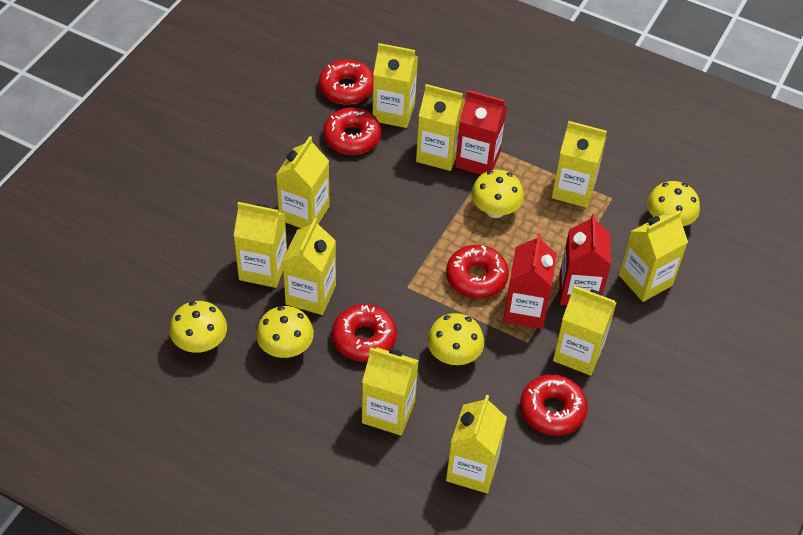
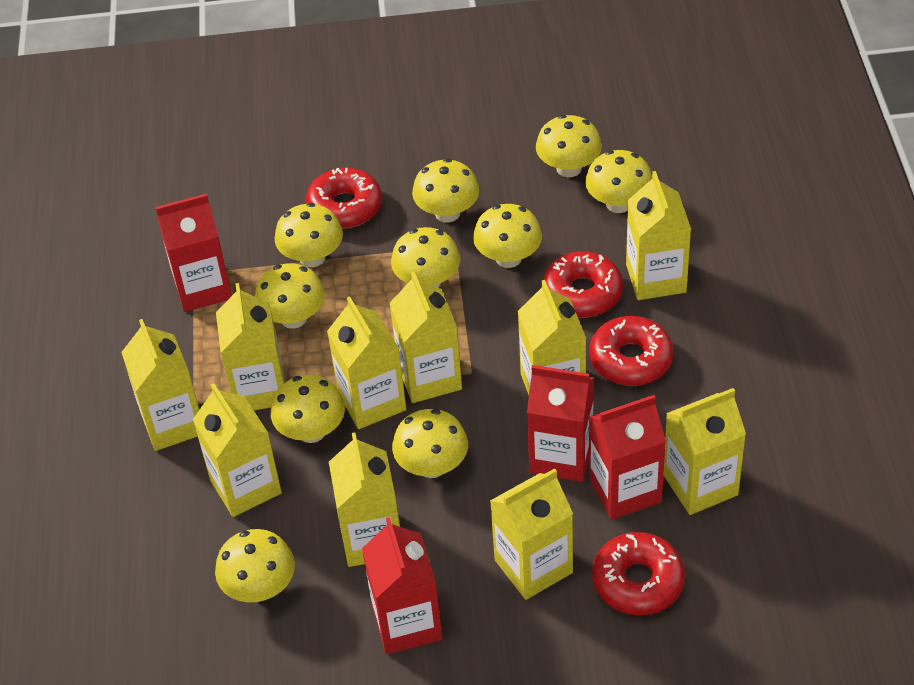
red carton: [455,90,507,175] [503,233,557,329] [560,213,611,305] = 3 -> [155,193,232,312] [362,517,442,655] [527,365,594,482] [589,395,666,520] = 4
red donut: [319,59,373,105] [323,108,381,155] [332,304,397,362] [446,245,509,299] [520,374,588,436] = 5 -> [306,168,382,229] [542,251,623,318] [589,316,673,386] [592,532,685,615] = 4
yellow mushroom: [169,301,227,353] [256,306,314,358] [427,313,484,365] [471,170,524,218] [647,181,700,226] = 5 -> [215,529,295,602] [255,263,325,329] [271,375,345,443] [275,203,343,267] [391,227,461,288] [392,409,468,478] [412,158,480,223] [473,204,542,268] [536,115,602,177] [585,150,652,213] = 10

